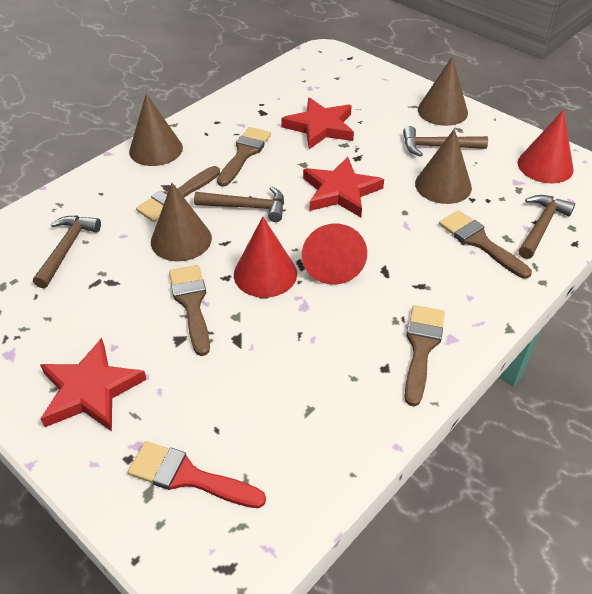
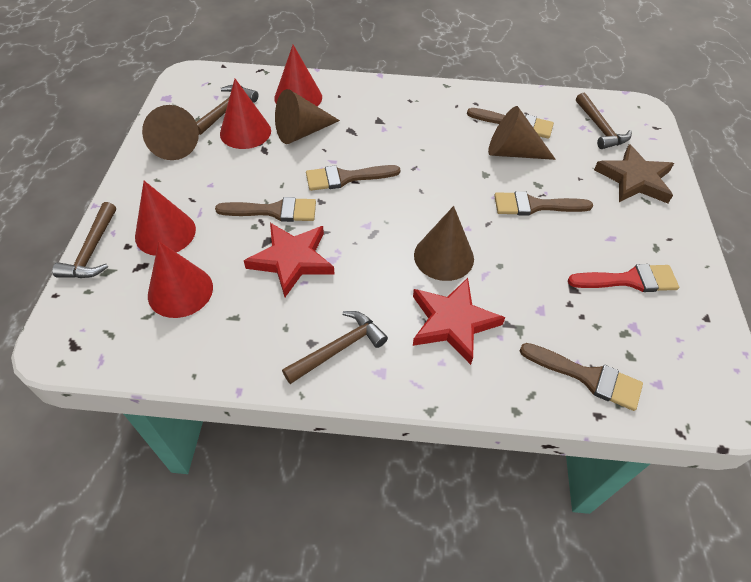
brown star: none = 0 -> [594,144,674,204] = 1
red cone: [234,217,297,298] [302,224,367,284] [517,110,574,183] = 3 -> [135,181,196,256] [148,241,213,318] [220,79,271,149] [274,45,322,106] = 4
red star: [40,338,147,431] [281,97,354,149] [303,157,384,217] = 3 -> [244,223,335,297] [413,278,505,365] = 2

